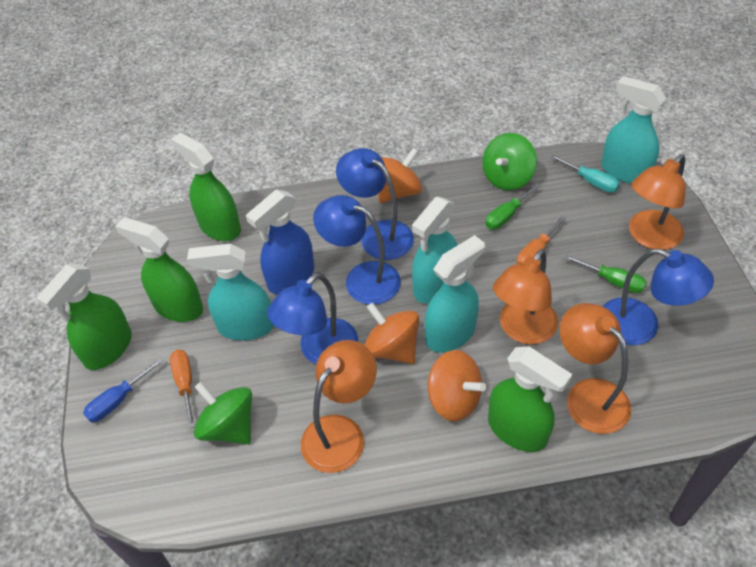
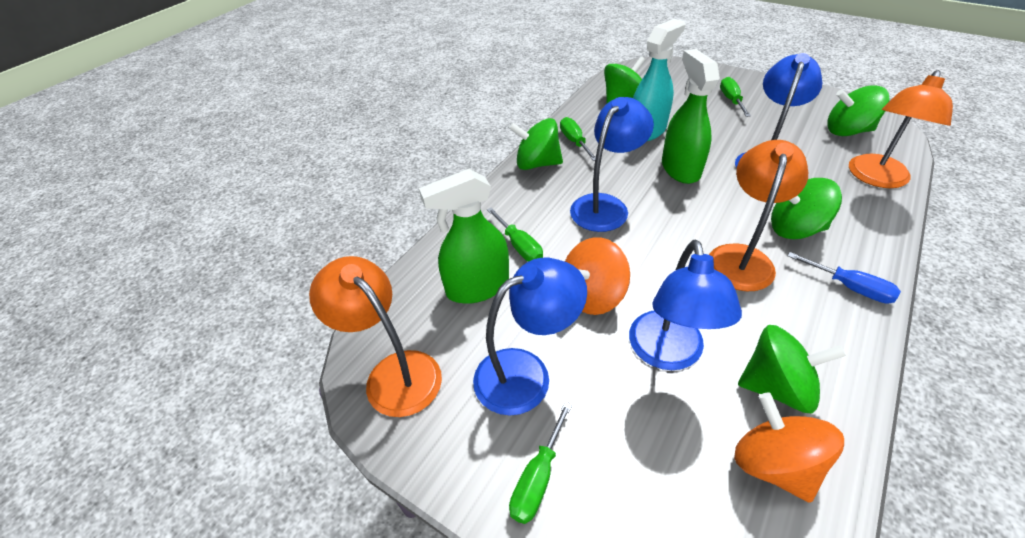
blue spray bottle: [246,189,314,294] = 1 -> none = 0
green screwdriver: [485,183,541,230] [564,255,647,293] = 2 -> [487,207,543,262] [509,401,572,524] [560,117,596,161] [720,77,751,117] = 4
green spinning top: [194,382,252,444] [482,133,537,190] = 2 -> [509,118,563,170] [604,56,645,103] [738,325,846,414] [771,178,842,239] [827,85,889,136] = 5
green spray bottle: [36,264,132,370] [115,217,203,322] [171,133,241,241] [488,347,572,452] = 4 -> [419,169,509,304] [662,49,720,184] = 2
orange lamp: [301,340,377,473] [493,249,558,344] [560,303,631,434] [629,154,686,250] = 4 -> [309,256,442,417] [709,140,808,291] [849,70,953,188] = 3
orange screwdriver: [170,350,195,428] [516,216,566,264] = 2 -> none = 0
orange spinning top: [364,303,419,364] [378,148,422,203] [427,350,486,421] = 3 -> [565,237,630,315] [734,393,844,503] = 2
turquoise screwdriver: [550,155,620,193] = 1 -> none = 0
turquoise spray bottle: [187,243,274,340] [412,197,458,304] [425,235,485,352] [601,76,666,184] = 4 -> [633,19,685,141] = 1

